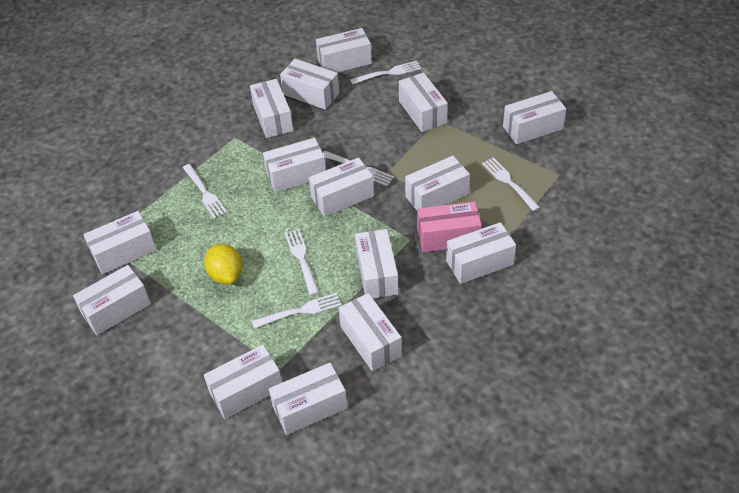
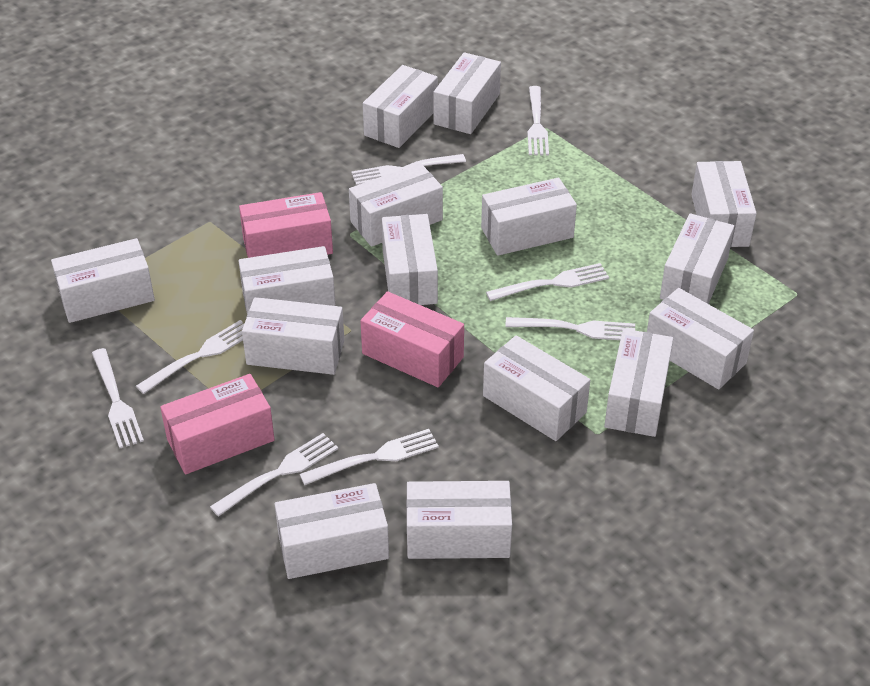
pink box: [417,202,482,252] = 1 -> [160,374,275,474] [239,192,333,258] [360,291,464,387] = 3
white fork: [183,164,227,219] [252,293,342,329] [285,229,319,295] [323,151,394,186] [350,61,421,85] [482,157,540,211] = 6 -> [92,348,144,448] [136,320,245,394] [210,433,338,517] [300,429,439,485] [351,154,466,186] [486,263,609,301] [505,317,635,340] [527,86,549,155] = 8
yellow lemon: [204,244,243,284] = 1 -> none = 0

